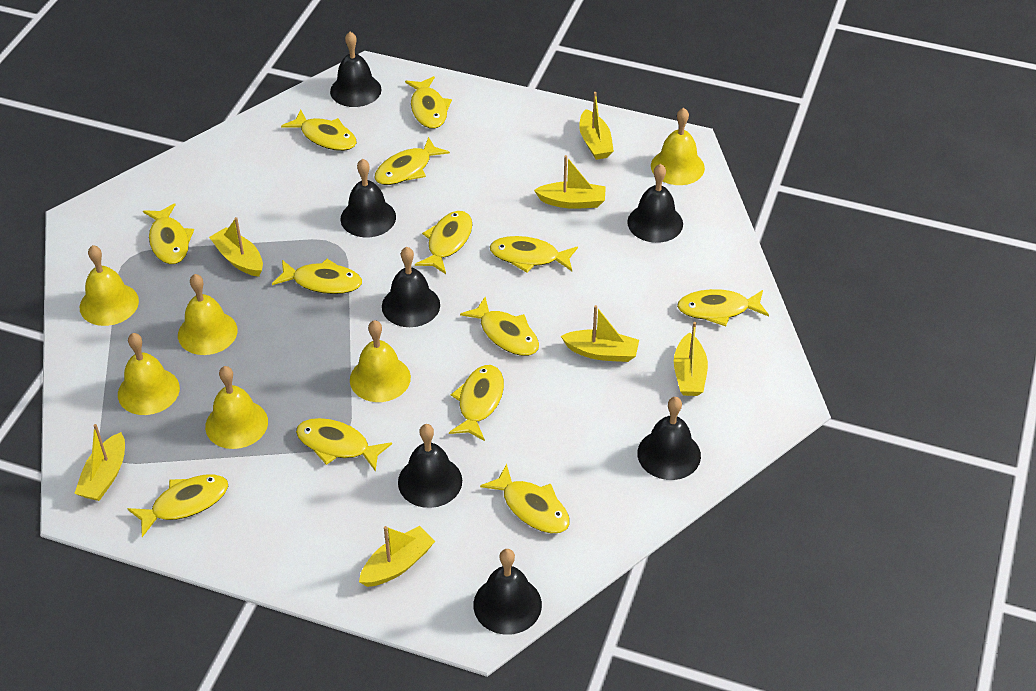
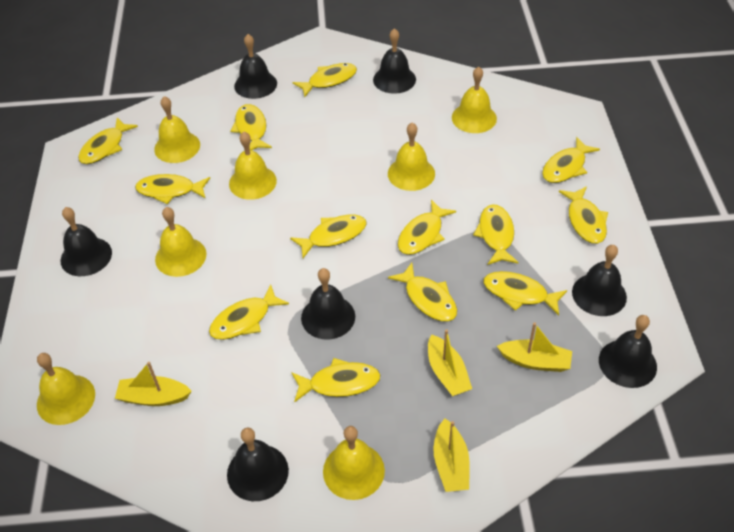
yellow bell: [80,245,139,326] [118,333,180,415] [178,274,238,355] [205,366,268,449] [350,320,411,402] [651,108,705,185] = 6 -> [37,353,95,425] [154,96,200,163] [155,207,206,277] [229,132,277,200] [323,426,385,500] [388,123,435,191] [452,66,497,133] = 7
yellow boat: [74,424,125,501] [209,217,263,277] [359,526,435,587] [534,155,606,209] [561,305,639,362] [579,92,614,160] [674,322,708,396] = 7 -> [115,362,192,406] [428,329,472,396] [434,419,470,492] [497,323,572,372] = 4

